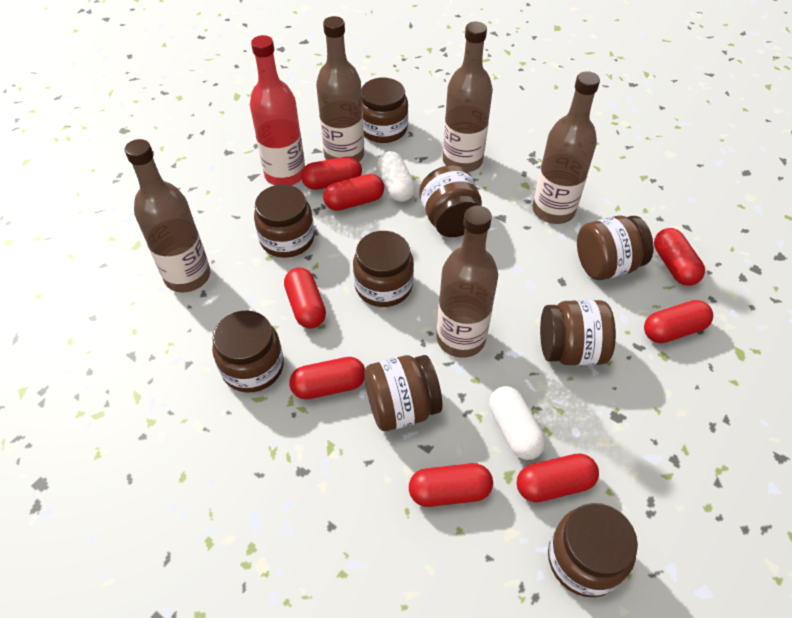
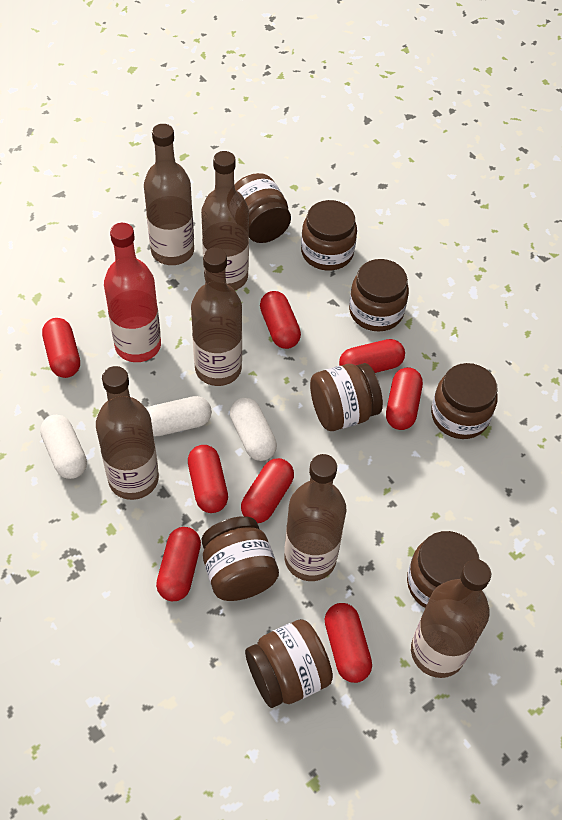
brown bottle: [125,139,211,292] [316,16,364,162] [436,206,498,358] [443,22,493,172] [533,71,600,224] = 5 -> [96,366,159,500] [144,124,194,265] [191,248,242,386] [201,151,249,290] [284,454,346,581] [411,559,491,678] = 6
brown jar: [212,311,284,393] [254,184,315,258] [353,231,414,307] [361,78,408,143] [364,355,443,431] [419,165,482,237] [540,300,616,366] [548,503,638,597] [577,216,654,280] = 9 -> [202,516,279,601] [234,173,291,243] [245,619,333,708] [301,200,357,270] [310,363,383,431] [349,259,409,331] [407,531,480,608] [431,363,498,439] = 8
white capsule: [377,151,415,202] [489,386,545,460] = 2 -> [40,415,87,479] [147,396,212,436] [230,398,277,461] = 3

